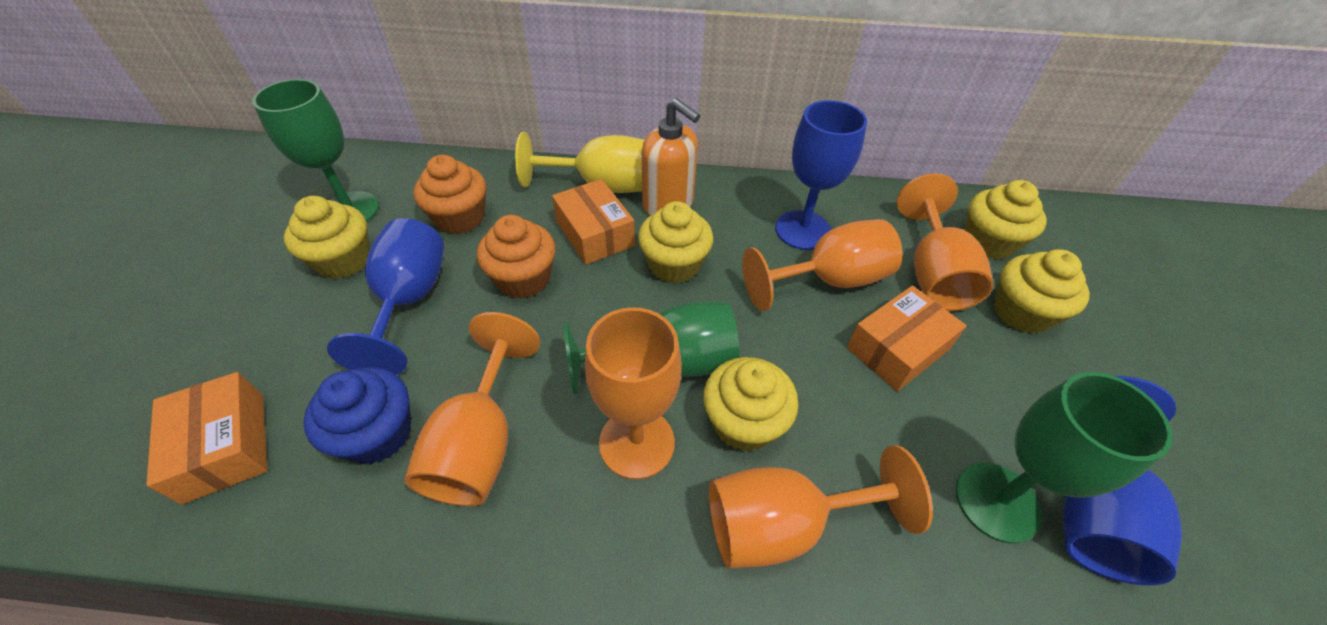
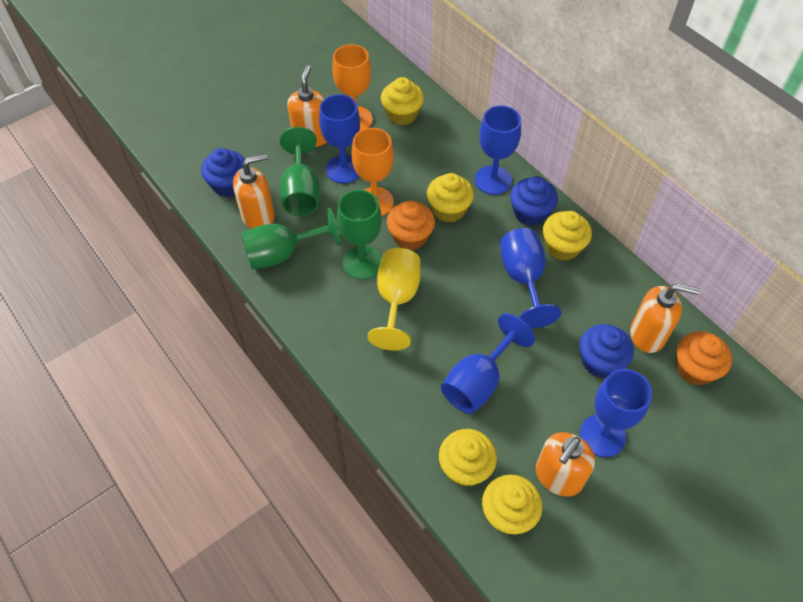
blue cupcake: [303,367,411,464] = 1 -> [201,148,245,197] [510,176,558,226] [580,324,634,378] = 3
blue goblet: [327,218,444,375] [775,100,867,250] [1063,376,1182,585] = 3 -> [319,94,360,183] [441,313,535,414] [475,105,521,195] [500,228,561,328] [580,369,652,457] = 5
orange box: [146,372,267,505] [552,179,635,265] [847,286,967,391] = 3 -> none = 0
orange goblet: [404,312,540,506] [585,307,682,480] [709,445,933,569] [742,219,902,311] [897,173,993,311] = 5 -> [332,44,373,131] [352,128,394,216] = 2
orange soap dispenser: [642,98,700,216] = 1 -> [233,154,275,229] [287,65,327,147] [536,432,595,497] [630,283,700,353] = 4

